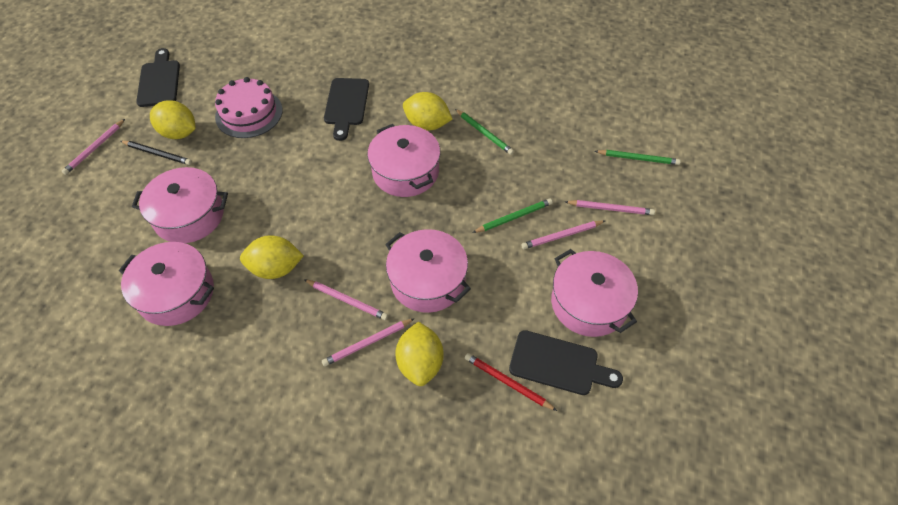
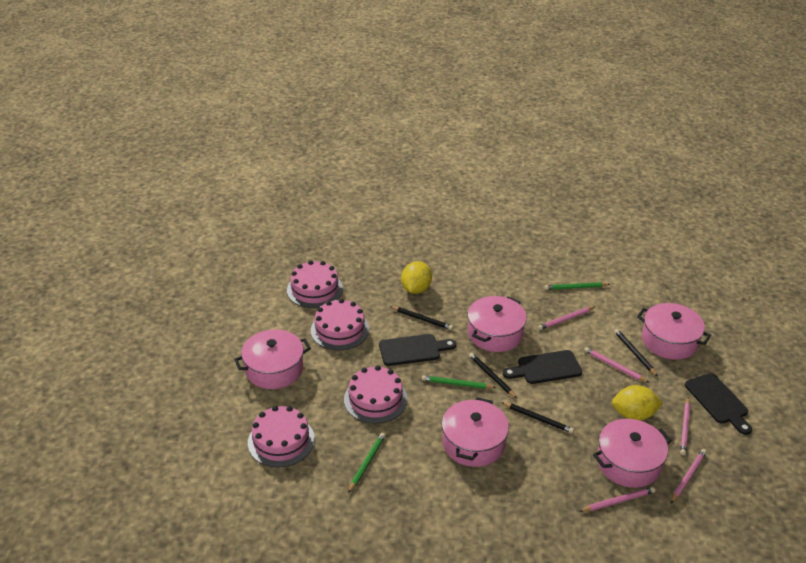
black pencil: [121,141,192,165] = 1 -> [390,306,453,330] [469,353,517,398] [502,402,574,433] [614,329,658,376] = 4
pink cake: [215,77,283,138] = 1 -> [248,406,315,467] [287,260,343,308] [311,299,369,350] [344,365,408,424] = 4
red pencil: [465,353,557,411] = 1 -> none = 0
yellow lemon: [150,101,195,139] [240,235,304,279] [395,322,444,386] [403,92,452,131] = 4 -> [401,261,432,294] [612,385,663,421] = 2

